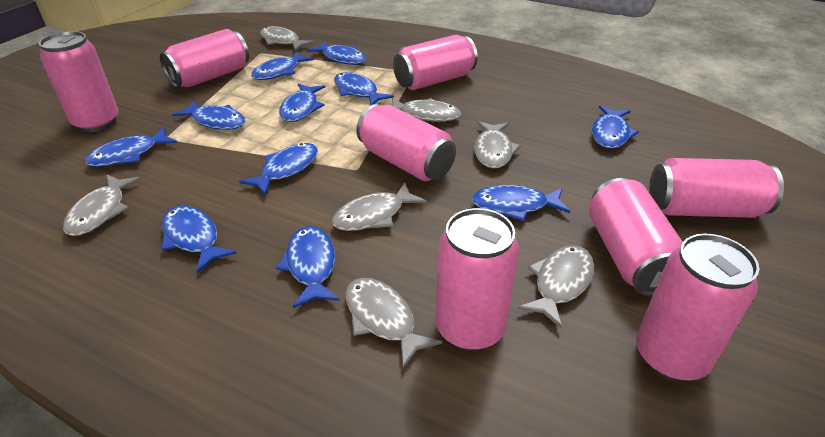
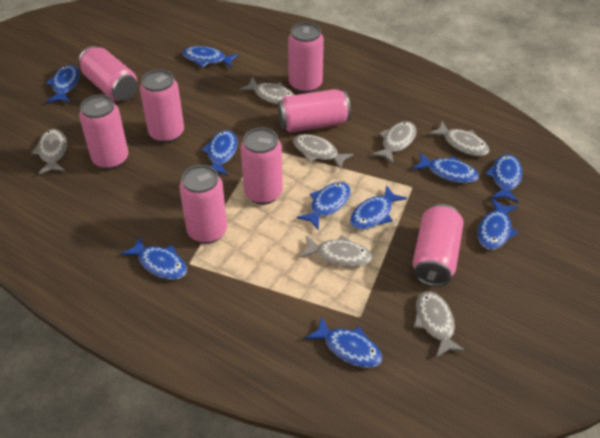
blue fish: [85,127,178,167] [161,206,237,273] [172,100,245,130] [239,143,318,196] [251,51,314,80] [276,226,339,308] [279,84,325,122] [307,41,366,65] [334,72,394,105] [472,185,570,221] [592,105,638,149] = 11 -> [46,65,79,103] [121,237,187,280] [183,46,239,68] [201,130,237,176] [296,182,351,231] [305,316,382,368] [350,185,407,230] [412,152,479,183] [478,198,518,250] [486,154,522,203] = 10

